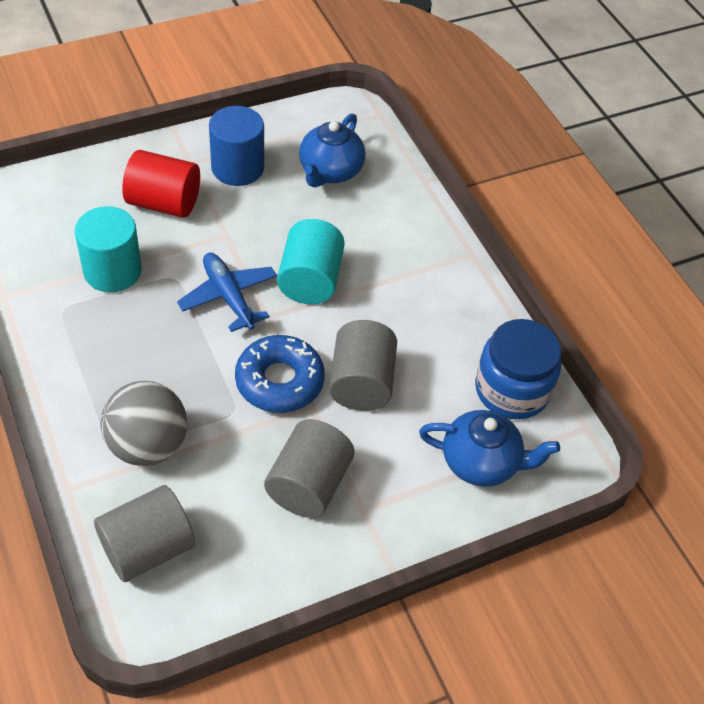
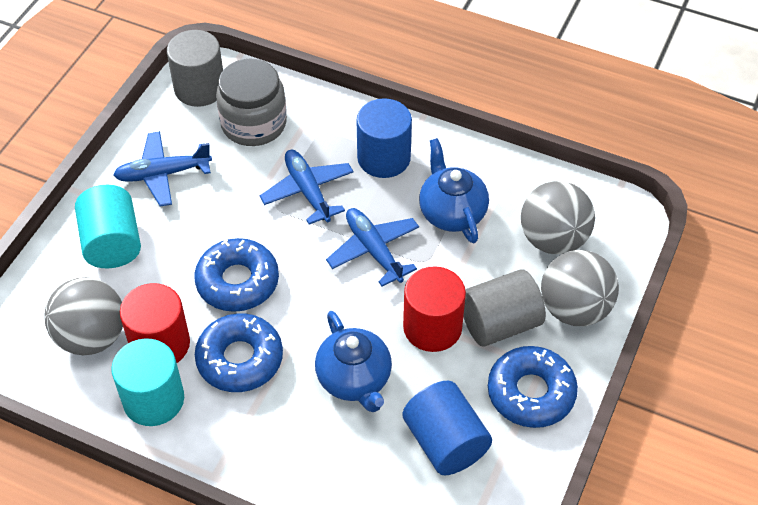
blue cylinder: [209,106,264,186] = 1 -> [356,98,412,178] [403,381,492,475] = 2
blue donut: [235,335,325,413] = 1 -> [194,238,279,312] [195,313,283,392] [488,346,578,428] = 3
blue jar: [475,319,562,419] = 1 -> none = 0
blue plane: [177,253,277,332] = 1 -> [113,131,212,207] [260,150,354,224] [326,208,419,286] = 3
grey ball: [100,381,187,466] = 1 -> [44,277,123,355] [521,181,595,254] [541,250,619,326] = 3
grey cylinder: [94,485,195,582] [264,419,355,518] [329,320,397,411] = 3 -> [167,30,223,107] [463,269,546,347] = 2
grey jar: none = 0 -> [216,59,287,146] = 1
red cylinder: [122,150,200,218] = 1 -> [120,283,190,363] [403,266,466,352] = 2

